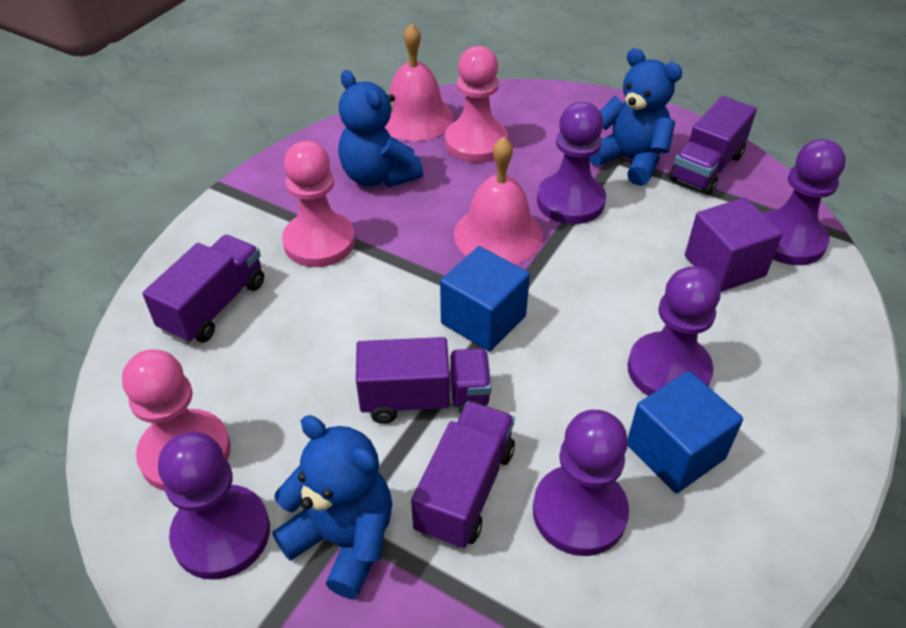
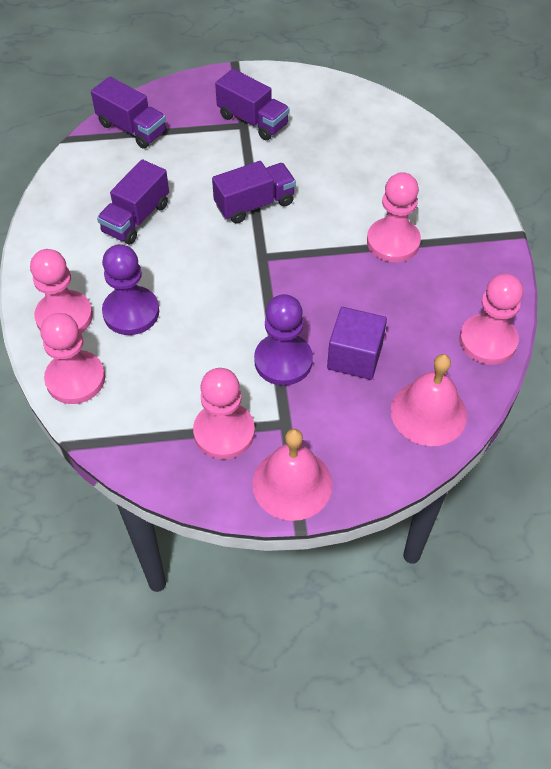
blue cube: [440,246,530,351] [627,371,743,493] = 2 -> none = 0
blue teddy bear: [272,415,392,599] [338,70,423,187] [590,48,683,186] = 3 -> none = 0
pink pawn: [122,349,231,491] [282,141,355,267] [445,46,508,163] = 3 -> [30,249,93,333] [40,313,105,404] [193,368,255,459] [367,172,421,262] [459,274,523,365] = 5
purple pawn: [158,432,270,580] [533,410,629,556] [537,102,606,224] [627,266,721,396] [764,139,846,265] = 5 -> [102,244,159,335] [254,294,313,386] = 2

